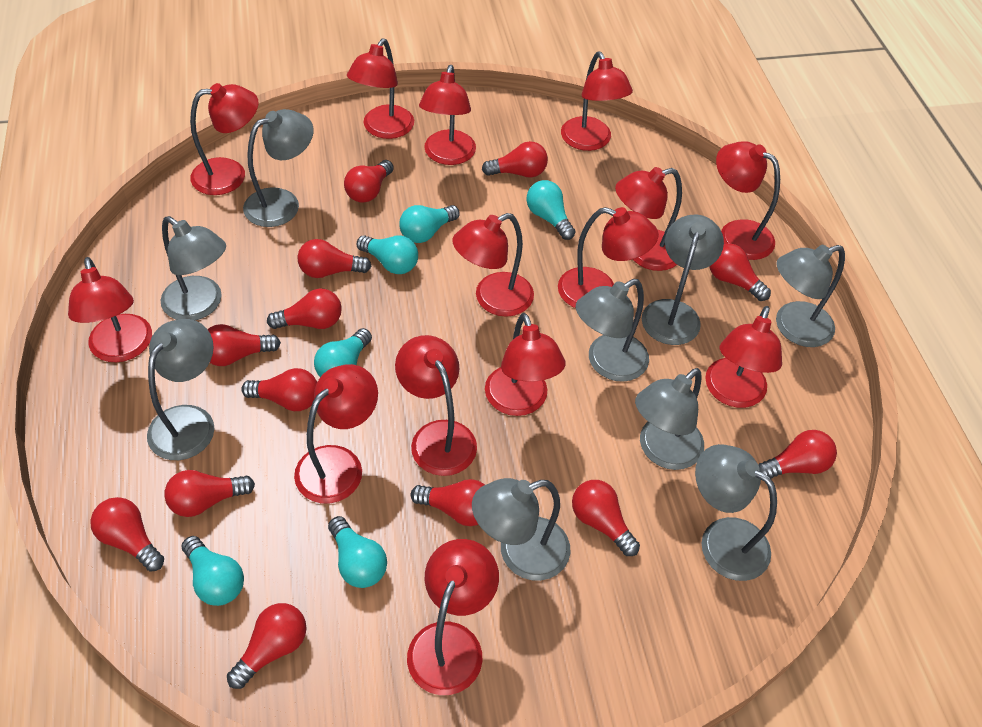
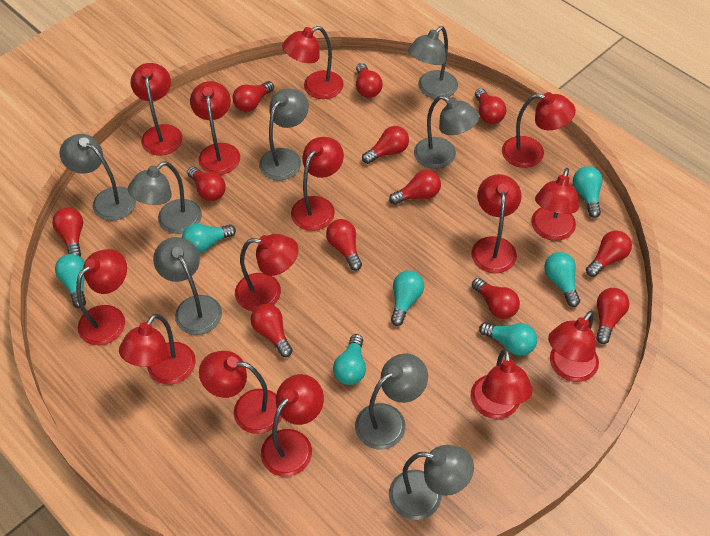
grey lamp: [147,319,214,460] [160,216,226,320] [243,109,313,227] [472,478,570,581] [576,279,649,382] [635,368,704,470] [642,214,724,345] [695,444,777,581] [776,245,845,347] = 9 -> [59,134,136,221] [128,161,202,234] [153,237,222,335] [259,89,309,180] [355,354,428,449] [389,445,474,520] [408,26,458,99] [414,95,479,169] = 8
red light bulb: [90,497,164,572] [165,470,255,517] [208,324,281,366] [227,603,306,689] [241,368,317,411] [267,288,342,329] [298,239,371,278] [344,160,394,203] [411,479,485,526] [482,141,548,177] [572,480,640,556] [709,243,771,301] [758,430,837,478] = 13 -> [52,207,83,256] [187,167,226,201] [232,81,274,112] [251,304,293,357] [326,219,362,271] [356,63,383,98] [362,126,409,164] [389,170,441,205] [472,278,520,319] [475,88,506,124] [586,230,632,277] [596,288,629,344] = 12
turquoise light bulb: [181,536,244,606] [314,328,372,377] [328,516,387,588] [357,235,418,274] [399,205,460,243] [526,180,576,240] = 6 -> [55,254,86,308] [182,224,236,253] [333,334,366,385] [391,270,424,326] [479,322,537,356] [544,252,580,307] [573,166,603,218] = 7

